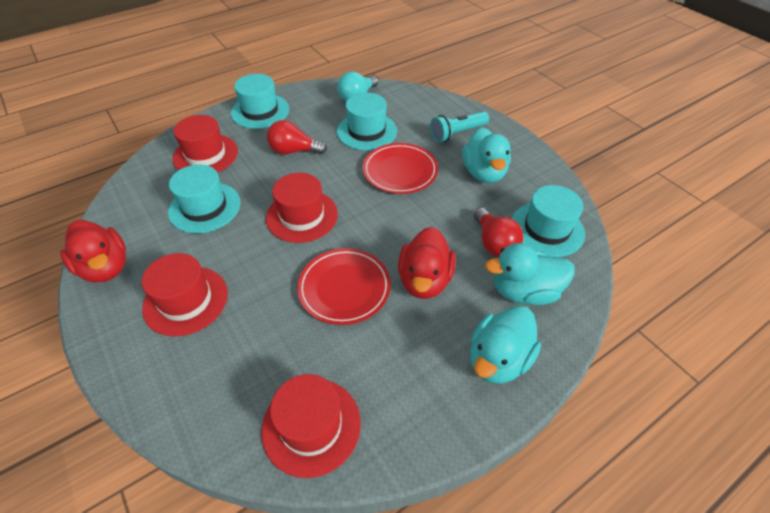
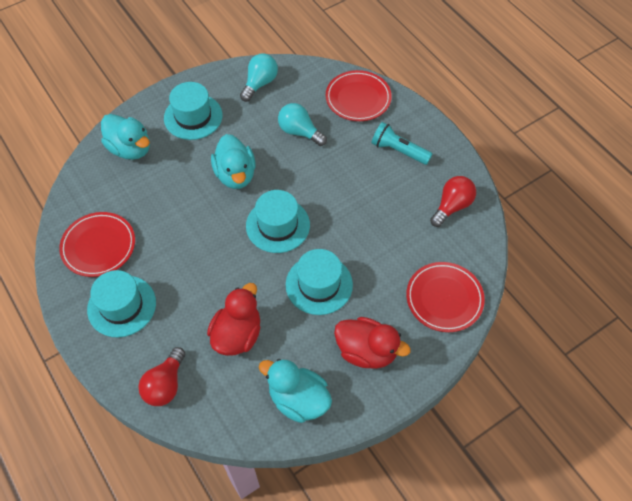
red hat: [142,253,228,337] [172,115,238,172] [261,374,361,478] [266,173,338,243] = 4 -> none = 0
red plate: [297,248,391,325] [363,143,438,194] = 2 -> [59,212,135,277] [326,70,392,121] [406,262,485,332] = 3
turquoise light bulb: [337,72,378,101] = 1 -> [240,54,278,102] [278,103,327,146] = 2

